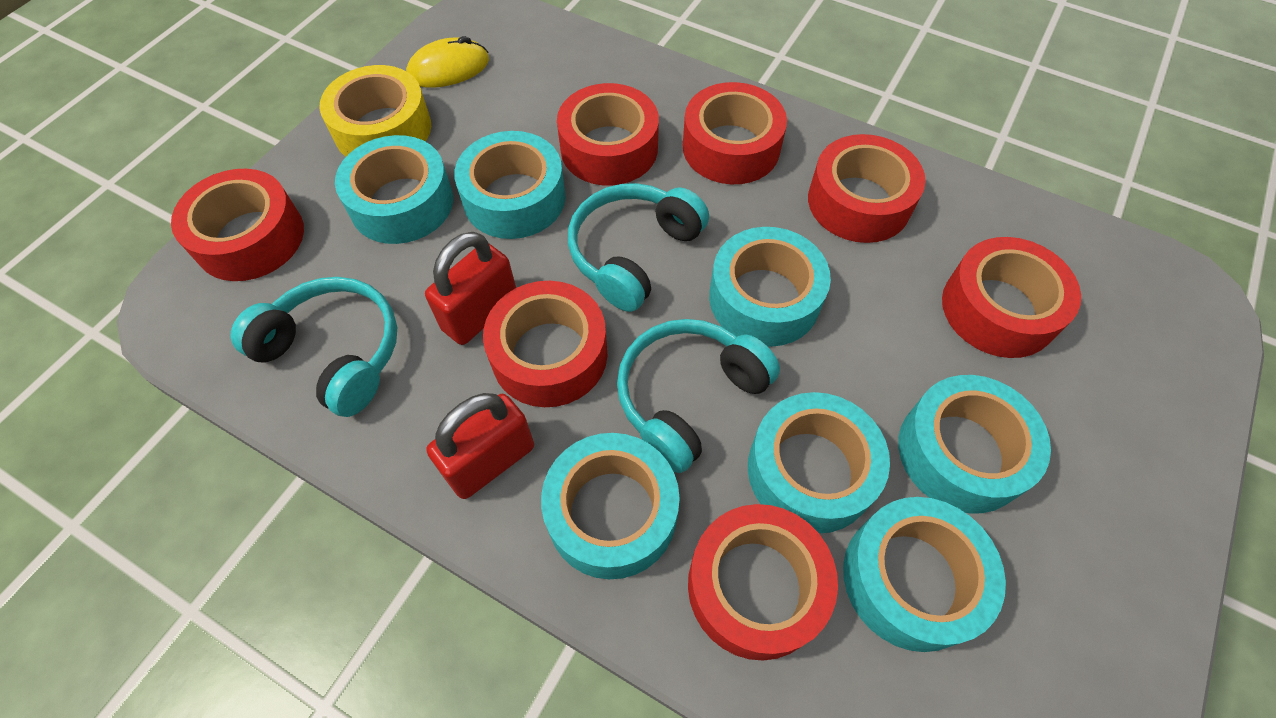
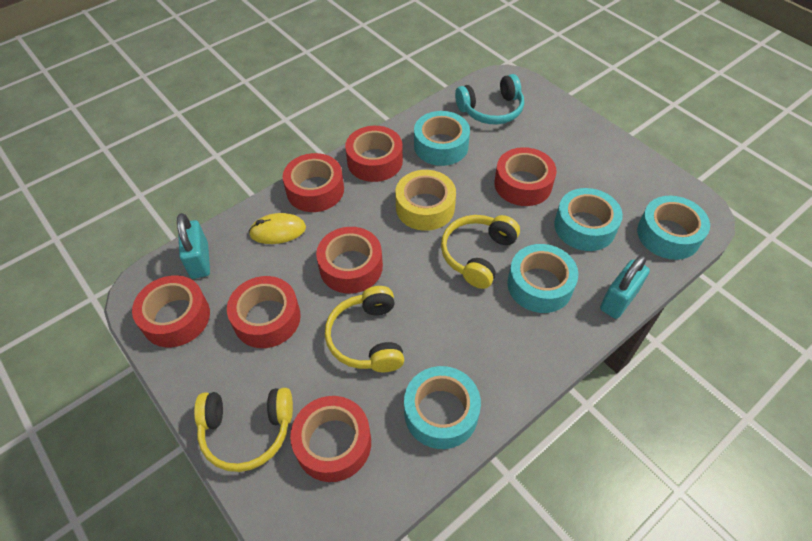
red padlock: [425,232,516,345] [426,393,534,499] = 2 -> none = 0
turquoise headphones: [230,277,397,417] [568,183,709,312] [617,319,780,473] = 3 -> [455,74,524,124] = 1
turquoise padlock: none = 0 -> [177,213,210,279] [600,255,650,319] = 2
turquoise tape: [335,135,453,244] [454,131,566,239] [541,433,680,579] [709,227,831,347] [748,392,890,534] [843,497,1006,652] [898,375,1051,513] = 7 -> [404,366,481,449] [414,111,470,166] [507,244,578,313] [554,188,623,251] [637,196,710,260] = 5
yellow headphones: none = 0 -> [194,388,293,472] [325,286,404,372] [441,215,520,289] = 3

